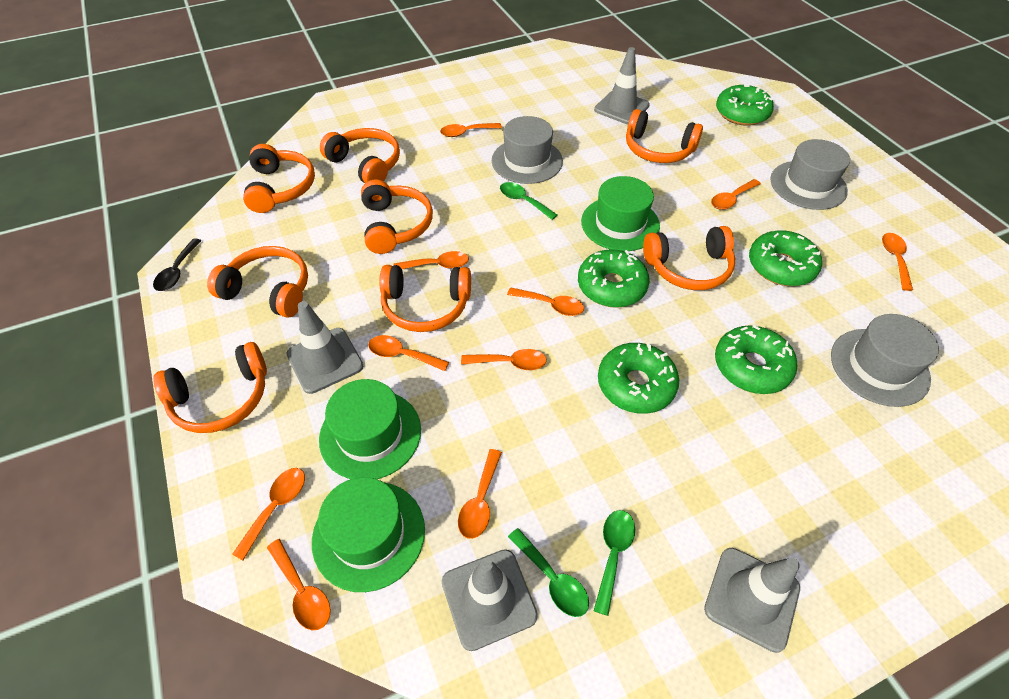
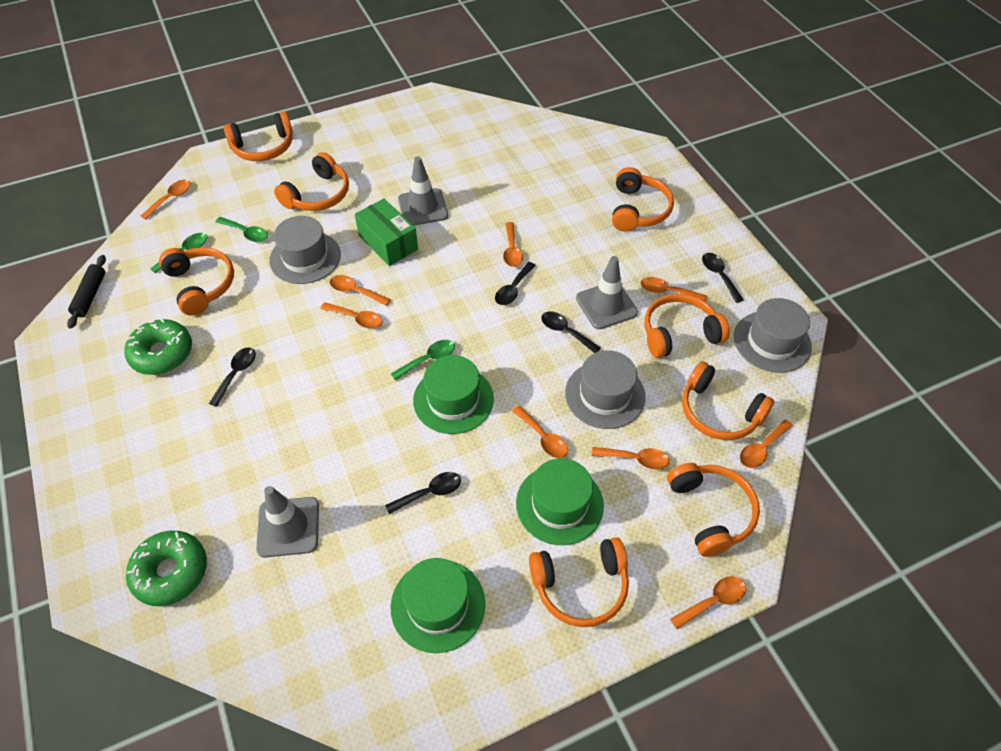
black rolling pin: none = 0 -> [67,255,106,329] = 1
black spoon: [153,238,201,291] = 1 -> [209,347,256,407] [385,472,461,514] [495,262,536,305] [541,311,601,353] [702,253,744,303] = 5
green box: none = 0 -> [355,198,418,266] = 1
green donut: [578,249,650,308] [598,343,679,414] [715,325,797,394] [716,85,774,126] [749,230,822,286] = 5 -> [124,319,192,375] [126,531,207,606] = 2
grey traffic cone: [286,301,363,394] [442,549,538,651] [594,47,650,124] [704,548,800,653] = 4 -> [256,486,319,558] [398,157,448,226] [576,256,638,330] = 3
orange spoon: [232,468,305,560] [267,539,331,630] [368,335,449,371] [393,251,469,269] [440,123,502,137] [458,449,502,539] [461,349,547,370] [507,287,584,316] [711,179,761,210] [882,233,913,291] = 10 -> [141,180,191,219] [320,302,383,328] [330,275,391,306] [503,222,523,267] [512,405,568,458] [591,447,670,470] [641,277,707,302] [670,576,746,629] [740,419,793,468] = 9

